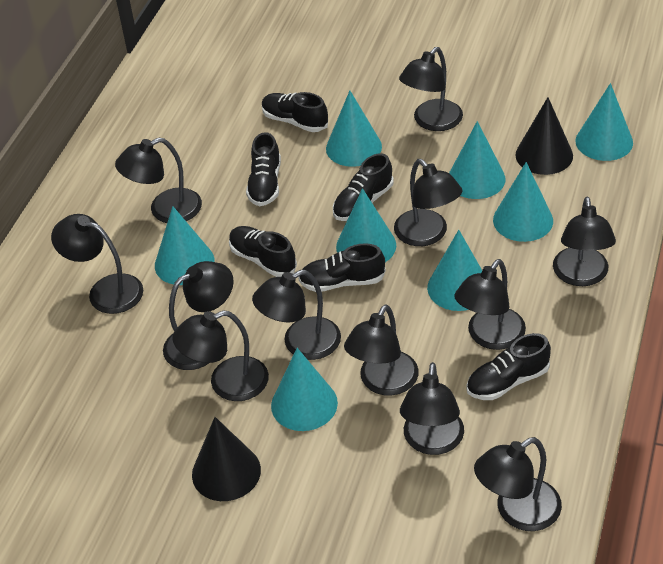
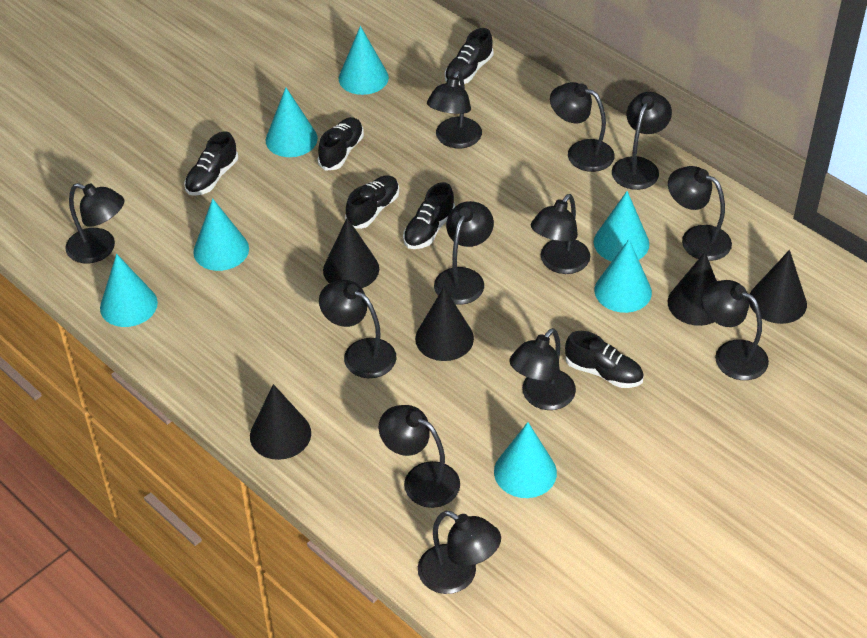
black cone: [192,417,261,501] [515,97,573,175] = 2 -> [250,384,311,460] [323,218,379,288] [415,287,474,361] [668,252,717,326] [749,250,807,324] = 5
turquoise cone: [155,206,214,285] [271,348,338,431] [326,91,382,167] [336,188,396,262] [427,230,482,311] [449,121,505,199] [493,162,553,242] [575,83,633,161] = 8 -> [100,254,158,327] [193,198,249,271] [266,88,318,157] [339,26,389,95] [494,422,557,498] [594,191,649,261] [595,239,652,313] = 7

